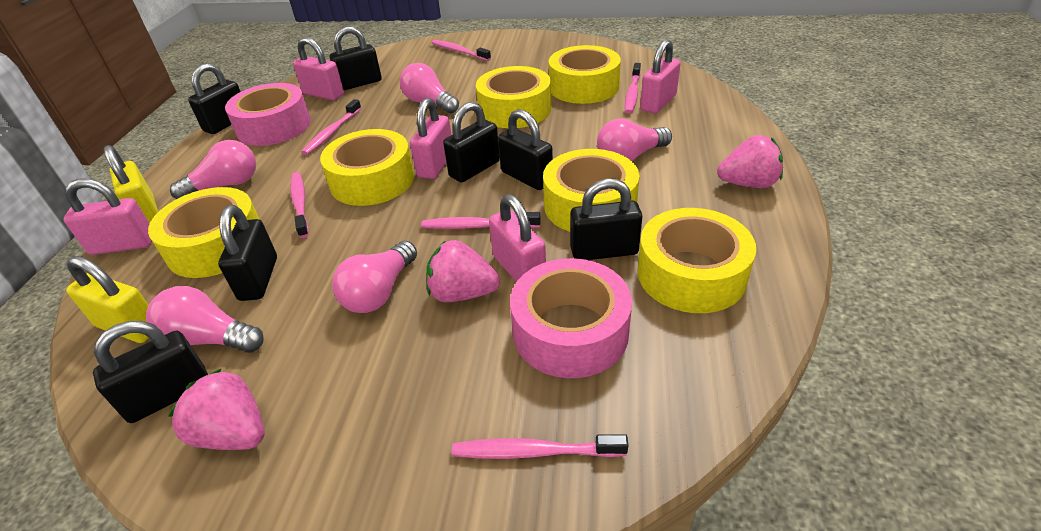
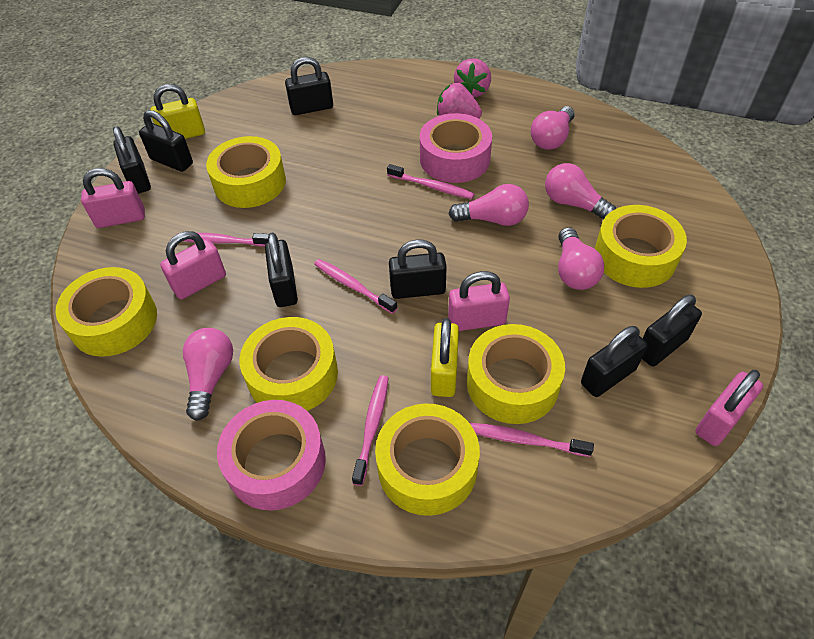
pink padlock: [63,178,152,255] [293,37,344,100] [410,98,452,179] [489,194,546,282] [640,39,681,113] = 5 -> [81,168,145,228] [160,231,226,299] [448,271,510,331] [695,370,763,446] = 4
pink strawberry: [168,368,264,450] [426,240,500,302] [717,135,783,188] = 3 -> [437,83,482,119] [454,58,491,97] = 2
pink toothbrush: [290,172,309,238] [302,99,361,155] [421,212,541,229] [432,40,491,61] [452,434,628,459] [625,63,641,114] = 6 -> [176,233,269,247] [314,259,397,314] [352,375,388,486] [387,164,474,199] [470,423,594,457] = 5

